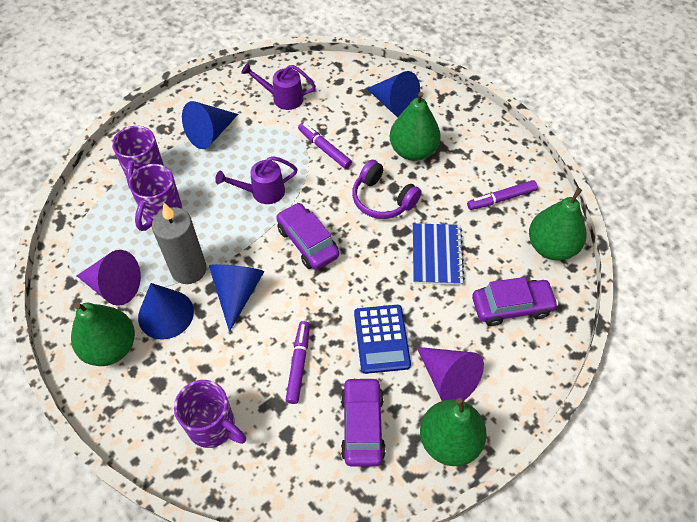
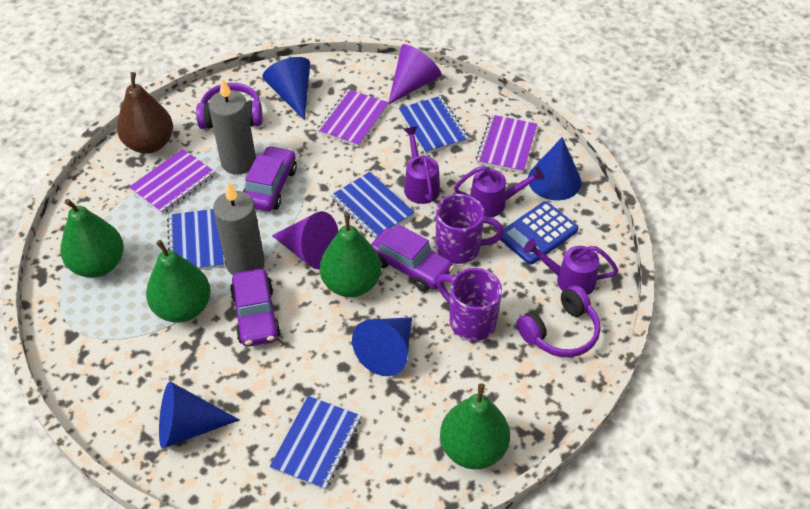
blue notebook: [413,223,465,285] = 1 -> [167,209,224,270] [270,396,361,490] [331,172,415,239] [399,96,469,154] = 4
brown pear: none = 0 -> [117,72,173,154] = 1
grey candle: [152,203,207,284] = 1 -> [209,78,256,175] [213,182,265,275] = 2
purple headphones: [352,160,421,219] = 1 -> [196,83,262,129] [516,285,601,357] = 2
purple marker: [286,321,310,404] [298,123,352,169] [467,180,538,210] = 3 -> none = 0
purple mug: [112,126,164,186] [129,164,182,231] [174,380,246,448] = 3 -> [436,194,504,264] [437,268,502,341] = 2
purple notebook: none = 0 -> [129,149,215,214] [317,89,389,147] [476,115,537,173] = 3
purple watering can: [215,156,298,204] [241,63,316,110] = 2 -> [403,127,440,204] [454,166,544,217] [524,239,618,295] = 3

